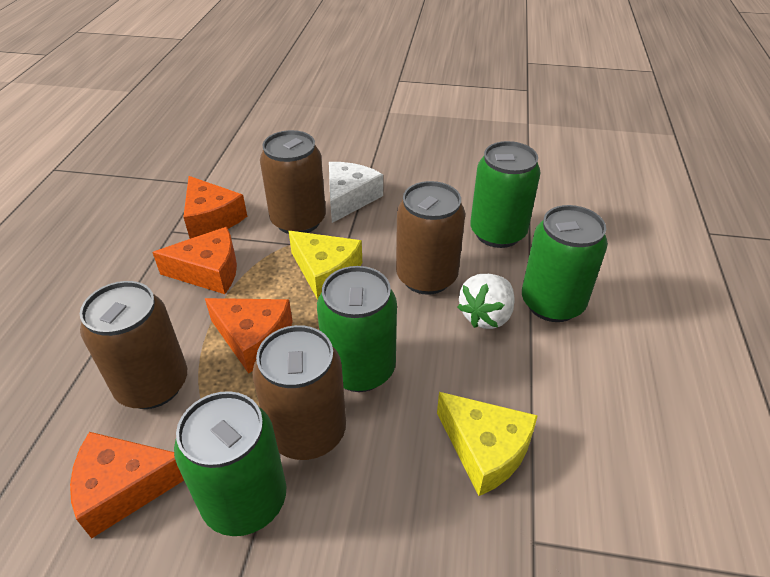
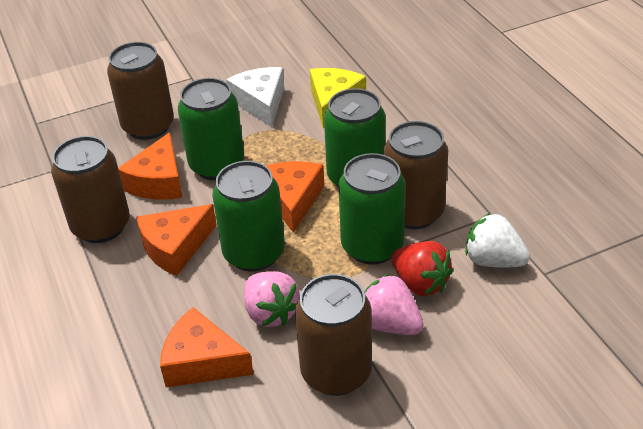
pink strawberry: none = 0 -> [244,271,300,327] [364,274,424,335] = 2
red strawberry: none = 0 -> [391,241,453,296] = 1
yellow cheese: [289,231,362,300] [437,392,538,496] = 2 -> [310,68,366,128] = 1

